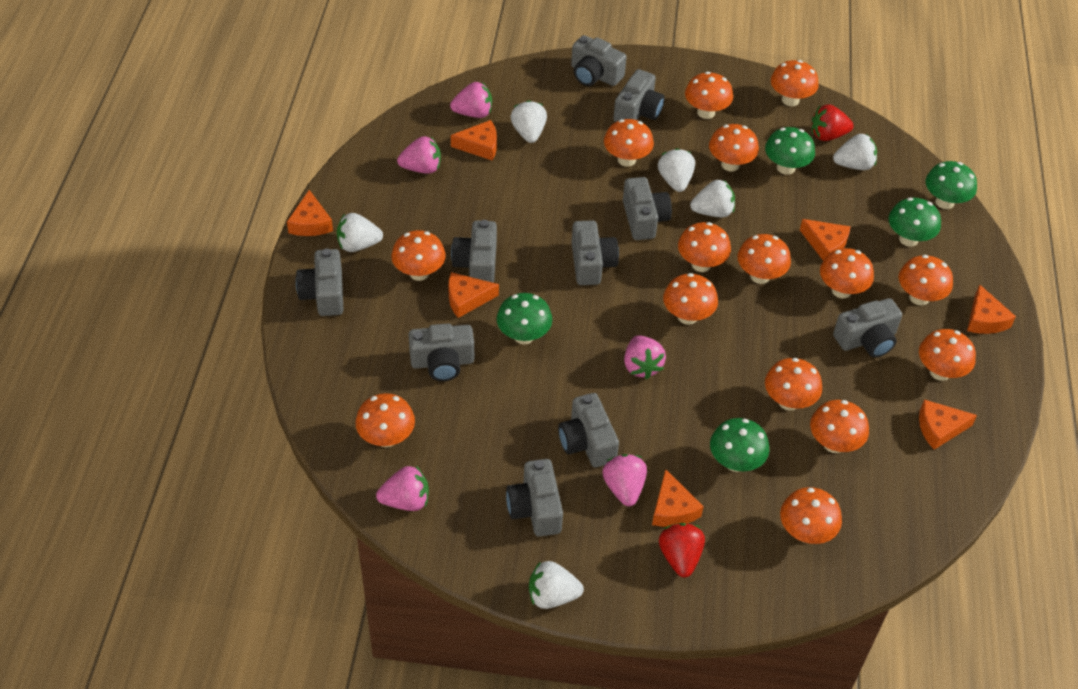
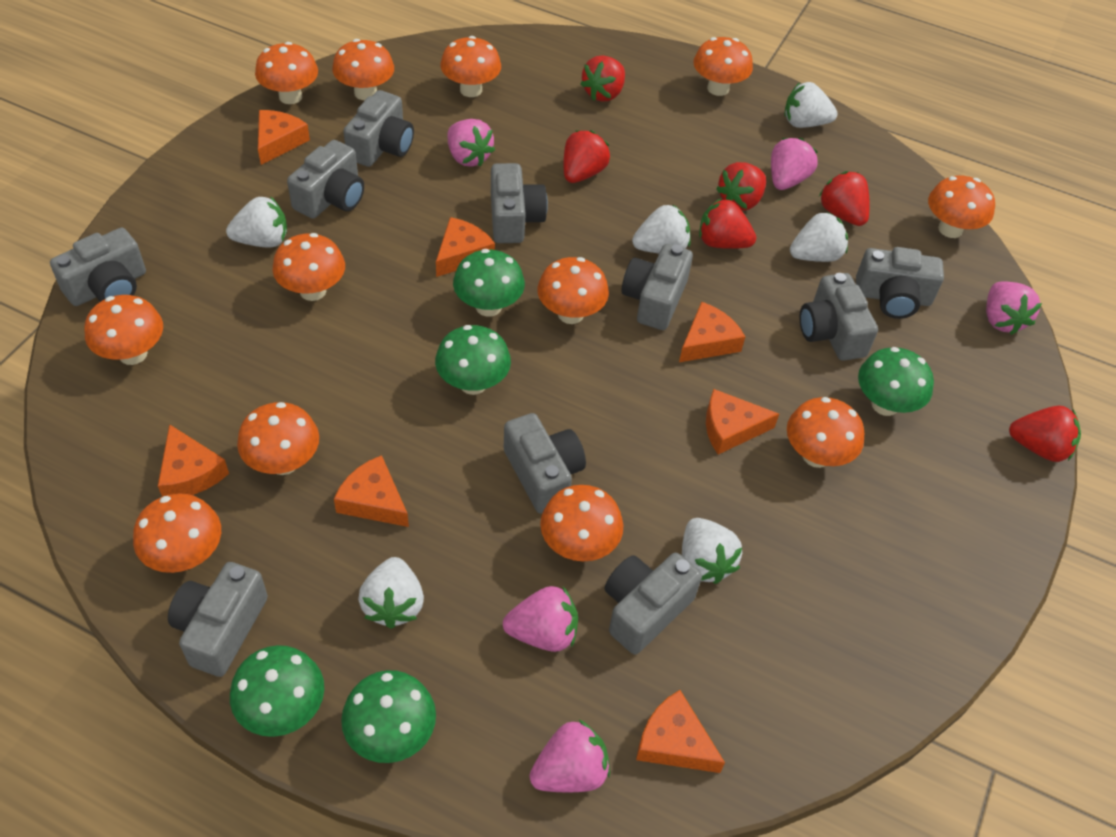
orange mushroom: [355,393,415,448] [391,230,446,281] [604,119,654,167] [663,273,718,325] [678,222,731,272] [685,72,733,119] [709,124,759,171] [737,234,791,284] [765,358,822,411] [771,60,819,106] [780,487,842,544] [810,400,869,453] [820,248,874,299] [899,255,953,306] [919,329,976,381] = 15 -> [85,295,163,365] [133,493,221,573] [237,402,319,475] [255,42,318,104] [273,233,345,301] [332,39,394,100] [440,36,501,97] [537,257,609,324] [540,485,623,561] [693,37,753,96] [787,397,865,468] [928,176,995,238] = 12
red strawberry: [659,523,705,577] [812,104,854,141] = 2 -> [563,130,610,183] [580,56,625,102] [699,199,756,249] [716,162,766,211] [819,171,869,226] [1009,406,1081,462] = 6

